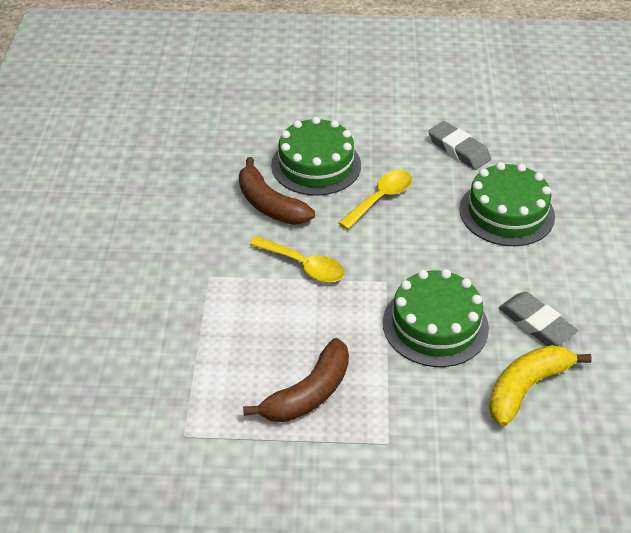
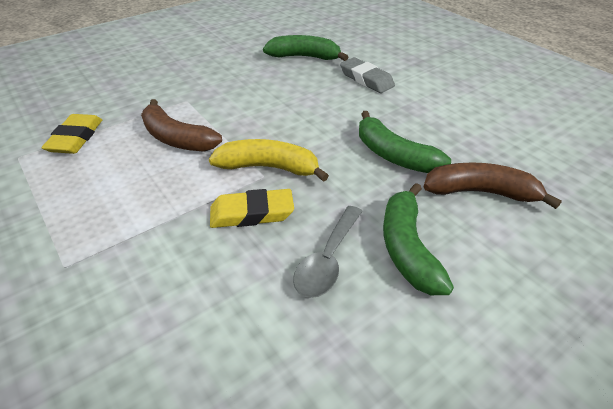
green banana: none = 0 -> [263,35,348,61] [359,111,451,173] [383,183,454,295] = 3
green cake: [271,117,361,196] [383,269,489,367] [459,162,555,246] = 3 -> none = 0
grey eraser: [428,121,491,170] [499,292,578,346] = 2 -> [340,57,395,93] = 1
grey spoon: none = 0 -> [293,206,363,298] = 1
yellow eraser: none = 0 -> [41,114,102,154] [210,189,294,228] = 2
yellow spoon: [250,236,344,282] [338,170,412,230] = 2 -> none = 0

